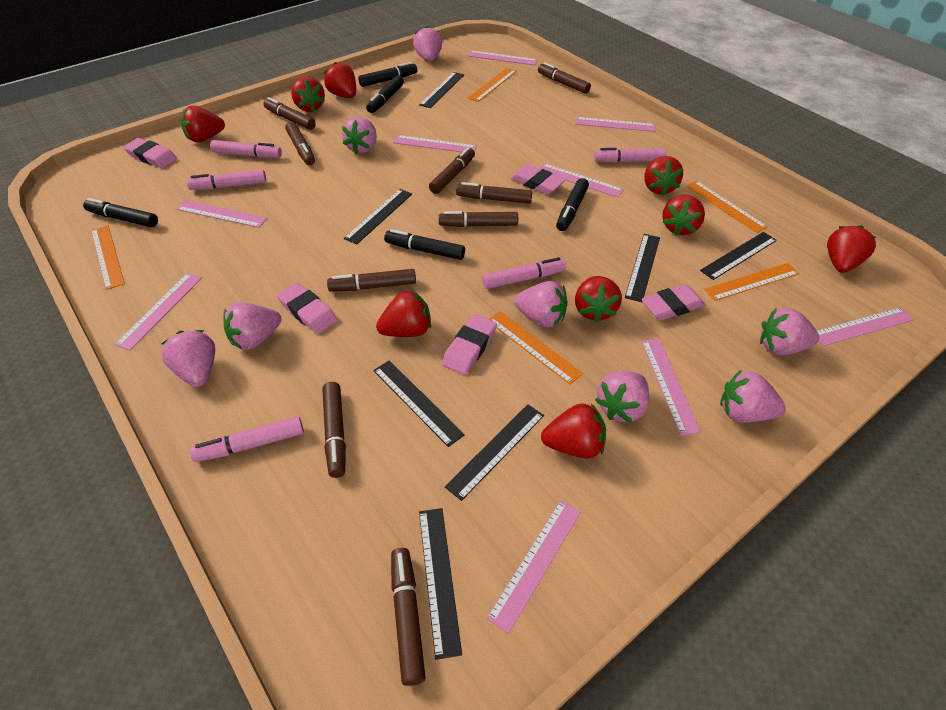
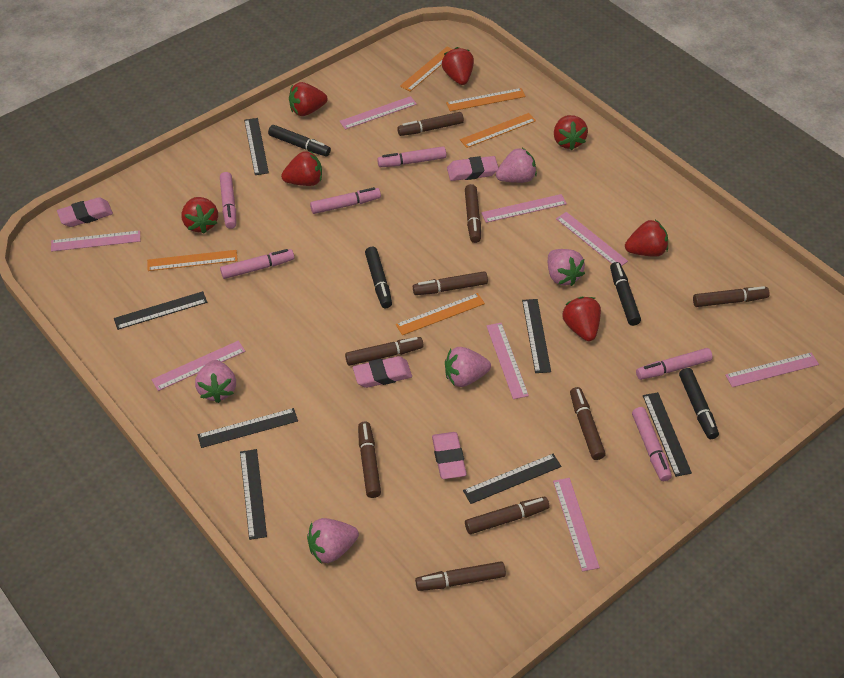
black marker: [83,198,158,227] [358,62,417,87] [366,75,404,113] [384,229,465,260] [556,178,589,231] = 5 -> [268,125,331,156] [365,247,392,308] [610,262,641,326] [679,368,719,439] = 4
pink eraser: [123,138,177,168] [277,282,337,334] [442,314,497,375] [511,164,565,195] [642,284,705,320] = 5 -> [57,197,113,227] [353,356,412,388] [432,432,467,479] [447,156,498,181] = 4
pink marker: [187,170,266,190] [190,416,304,462] [210,140,282,158] [482,257,566,289] [594,148,666,163] = 5 -> [220,172,236,229] [220,249,294,279] [310,187,381,214] [377,146,446,167] [632,407,672,481] [636,348,713,380] = 6
pink ruler: [115,273,202,351] [176,200,267,228] [393,135,477,152] [467,50,537,65] [487,500,581,634] [539,163,624,197] [575,117,656,132] [641,339,701,435] [817,307,914,346] = 9 -> [51,230,140,252] [152,341,245,391] [339,96,417,130] [481,194,567,223] [487,323,529,399] [553,478,600,572] [556,212,628,266] [725,352,819,387] = 8
pink strawberry: [161,330,215,387] [224,302,281,350] [342,117,377,154] [413,26,442,61] [514,281,568,328] [595,371,649,423] [720,369,786,423] [760,308,819,356] = 8 -> [195,360,236,403] [307,518,359,564] [445,347,491,387] [496,148,537,183] [548,249,585,286] = 5
red strawberry: [181,105,225,142] [291,77,325,112] [324,62,356,98] [376,290,431,337] [541,403,606,459] [575,276,622,323] [645,156,683,196] [662,195,705,236] [827,225,877,273] = 9 -> [181,197,218,234] [281,151,322,186] [289,82,328,116] [442,47,474,85] [554,115,588,150] [563,296,601,341] [625,220,668,257] = 7

